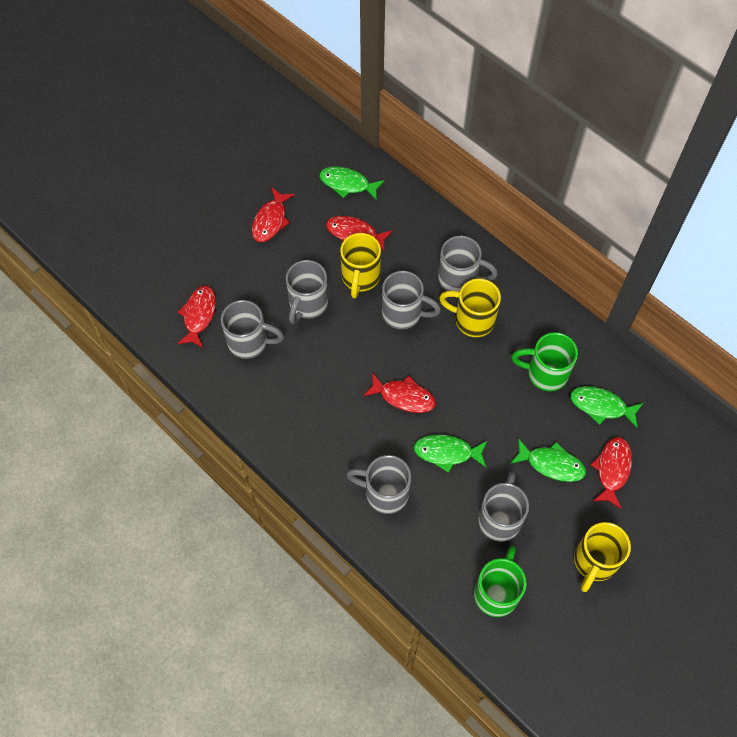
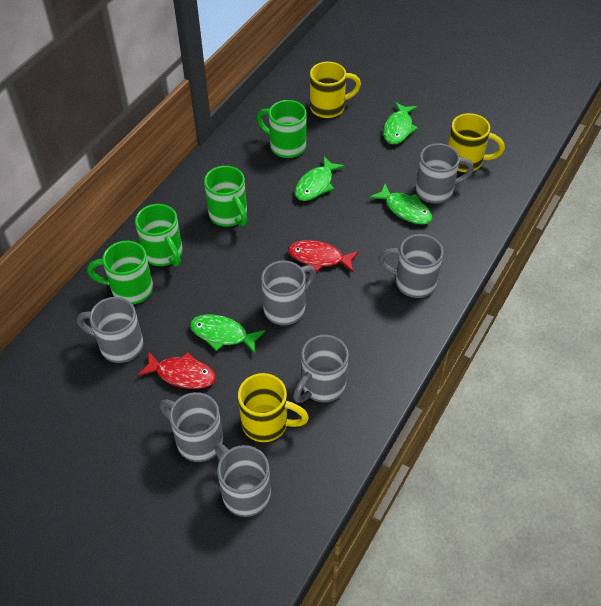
green mug: [474,546,526,617] [511,332,578,391] = 2 -> [87,241,153,305] [135,204,183,267] [204,166,248,227] [257,100,306,158] = 4
grey mug: [221,300,284,359] [286,260,329,324] [346,455,411,514] [382,271,441,329] [438,236,498,292] [478,472,529,542] = 6 -> [77,297,144,363] [160,392,224,462] [215,444,271,517] [261,261,316,326] [293,335,349,403] [378,234,443,298] [415,143,474,204] = 7
red fish: [177,286,216,348] [252,188,295,242] [326,216,393,251] [363,372,436,413] [591,437,632,509] = 5 -> [137,351,216,389] [288,240,359,272] = 2

